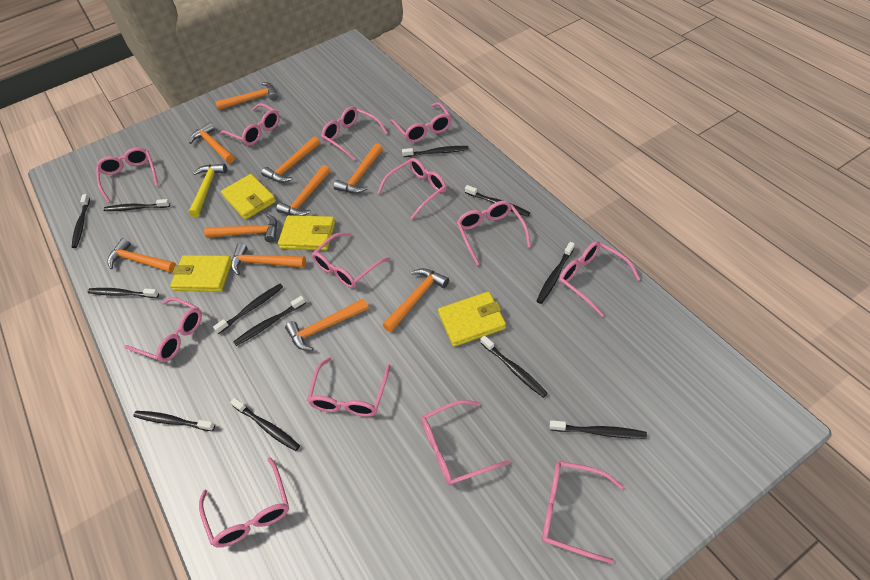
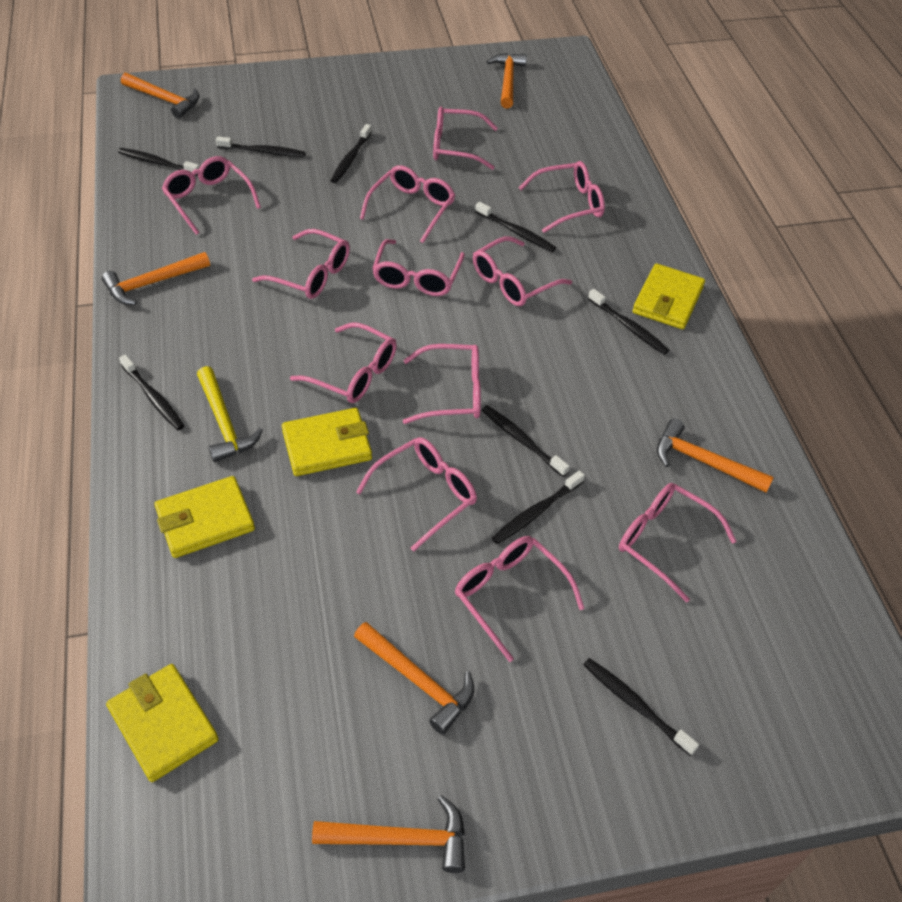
black toothbrush: [72,194,90,248] [88,288,159,298] [103,199,170,211] [133,411,215,431] [213,284,283,334] [230,398,300,451] [233,296,306,346] [402,146,469,157] [465,185,530,217] [480,335,548,398] [537,242,575,304] [550,420,647,439] = 12 -> [118,148,200,176] [119,355,185,430] [216,137,306,157] [330,124,372,183] [475,202,556,252] [482,405,570,477] [492,470,585,544] [583,658,699,756] [588,289,669,355] = 9
orange hammer: [107,238,176,273] [189,122,235,163] [204,214,277,243] [215,82,278,110] [231,243,306,275] [261,136,320,183] [276,165,330,216] [285,298,369,351] [334,143,383,194] [383,268,449,332] = 10 -> [102,252,210,305] [121,73,199,119] [312,796,465,873] [354,622,474,735] [487,53,527,109] [657,419,774,493] = 6
pink glasses: [96,148,158,203] [124,297,202,362] [199,457,289,548] [220,103,280,145] [307,357,391,417] [312,233,390,288] [321,106,388,161] [377,158,446,220] [390,102,452,143] [421,400,509,486] [456,201,531,265] [542,461,623,564] [559,241,641,317] = 13 -> [162,156,261,235] [252,229,350,299] [290,323,397,403] [356,437,477,551] [360,165,455,243] [372,239,465,296] [403,344,481,424] [433,107,498,170] [455,536,585,662] [473,236,572,306] [519,161,605,233] [619,483,737,603] = 12

